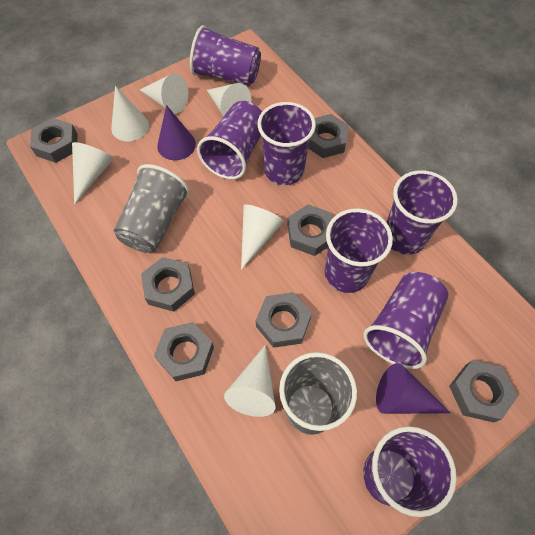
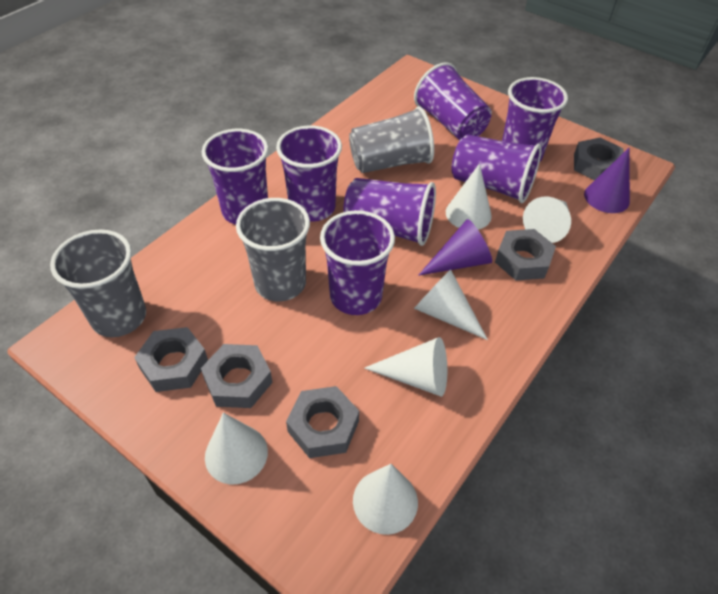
grey cup: [113,164,190,253] [279,352,357,435] = 2 -> [50,229,146,337] [236,198,310,301] [349,106,434,173] = 3
grey nut: [30,118,77,163] [141,257,195,312] [154,322,214,381] [256,292,312,348] [287,204,333,256] [308,114,349,158] [449,360,518,422] = 7 -> [134,327,208,392] [201,344,273,408] [286,386,359,458] [495,229,556,281] [574,138,624,180] = 5

